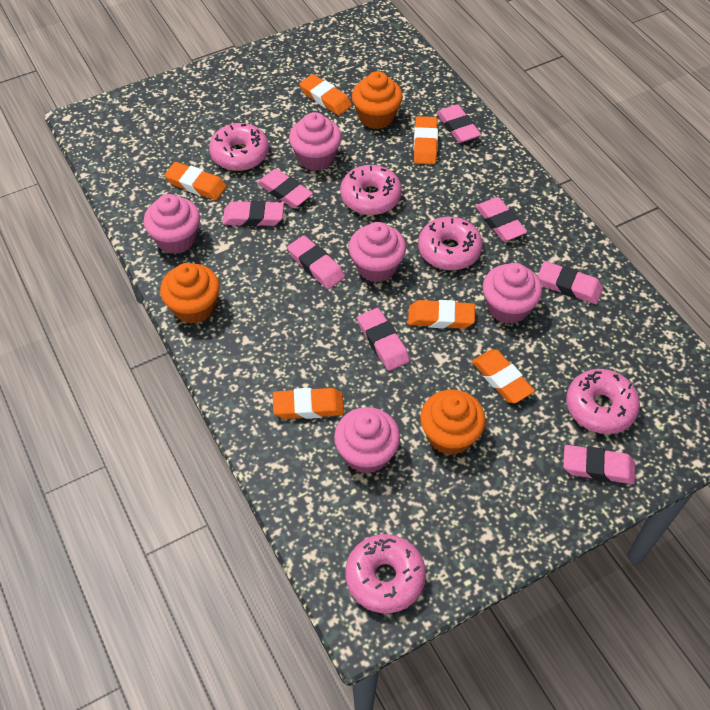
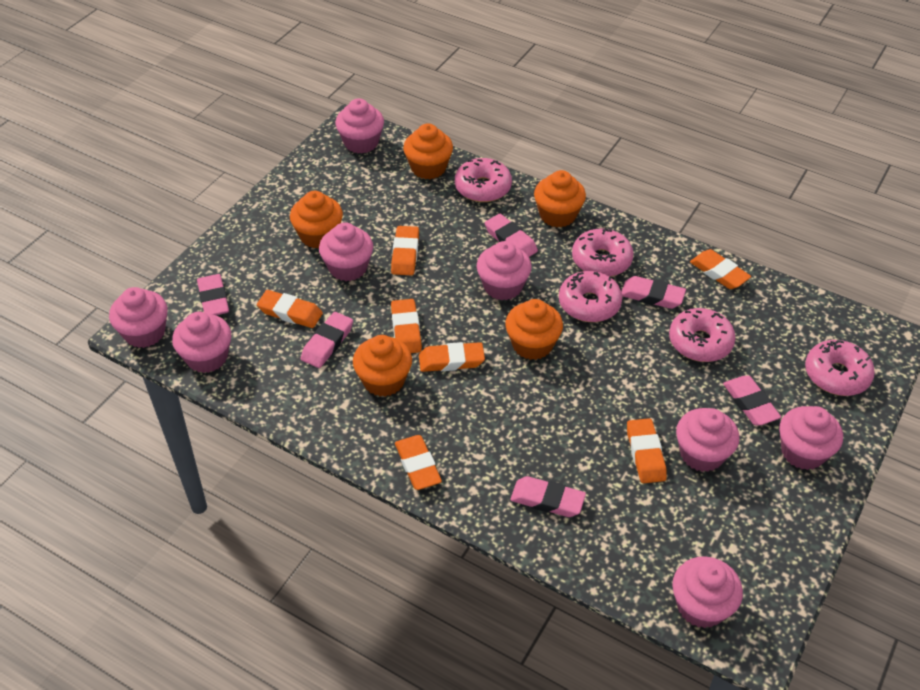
orange cupcake: [160,263,220,324] [352,71,403,129] [420,390,486,455] = 3 -> [290,191,343,249] [353,335,412,397] [403,123,453,179] [505,299,563,360] [534,170,586,227] = 5
orange eraser: [164,162,227,200] [273,388,344,419] [299,74,352,115] [408,300,475,329] [414,116,438,164] [472,350,535,403] = 6 -> [257,290,323,328] [391,226,419,275] [391,299,422,353] [395,435,442,490] [419,342,485,372] [627,418,667,483] [690,249,751,289] = 7
pink cupcake: [144,194,200,254] [289,112,342,171] [334,407,400,474] [349,222,406,283] [483,263,542,324] = 5 -> [109,287,168,348] [172,312,231,373] [319,222,373,281] [335,98,384,154] [477,241,532,300] [672,557,743,628] [676,408,739,472] [779,406,843,470] = 8
pink eraser: [222,200,284,226] [257,169,313,208] [287,236,345,289] [357,308,410,371] [436,104,481,143] [475,197,527,241] [538,261,603,304] [563,445,635,484] = 8 -> [197,274,229,315] [301,312,353,368] [485,214,538,257] [510,476,586,517] [621,276,686,309] [723,375,781,425] = 6

